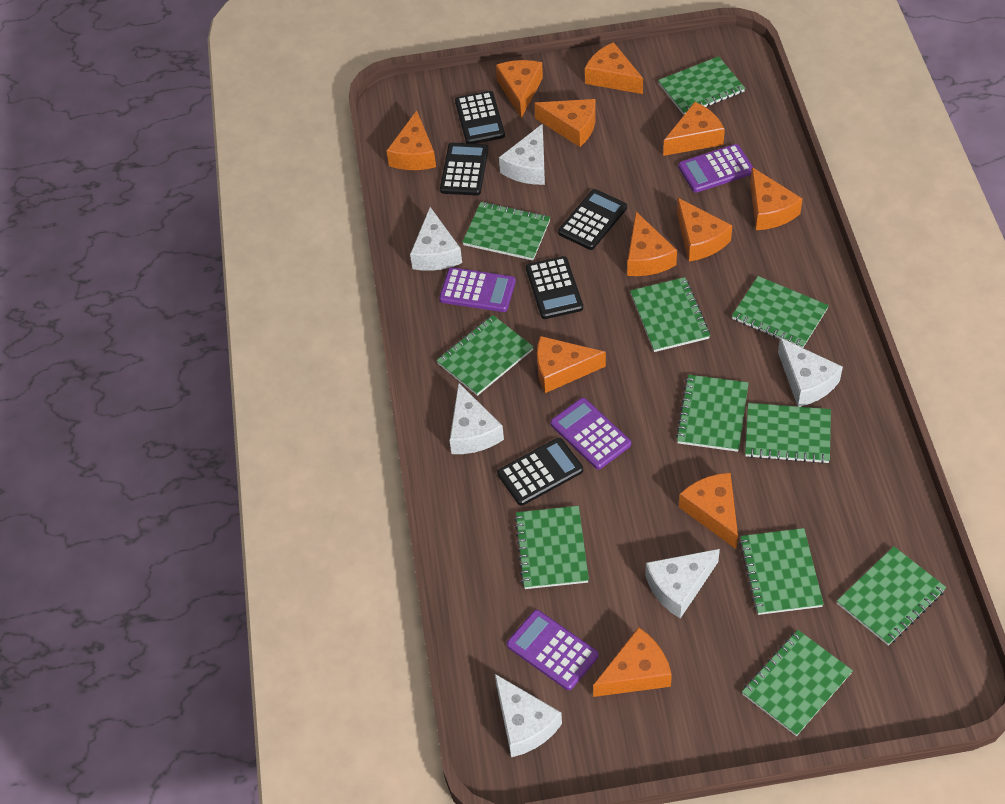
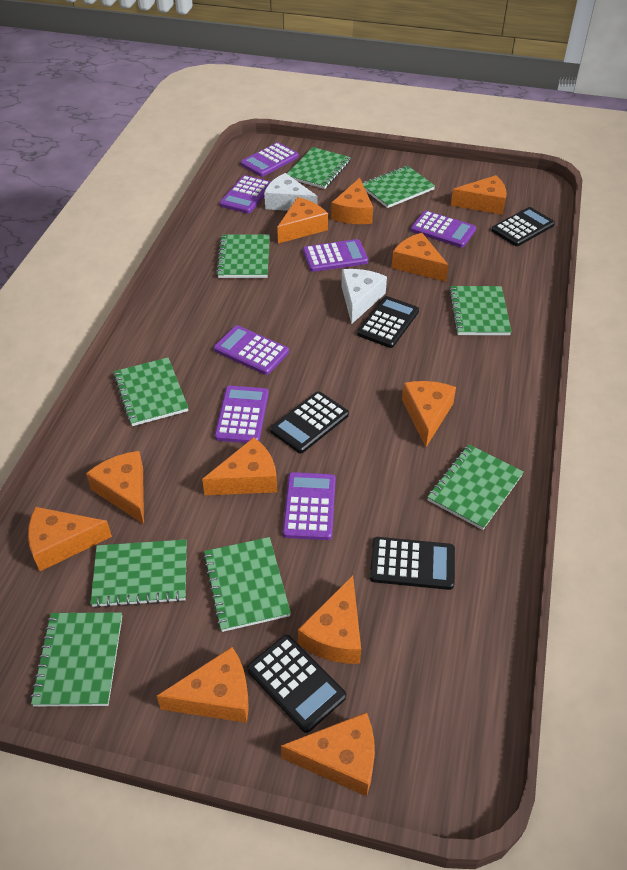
green notebook: [436,315,534,396] [462,202,550,261] [514,506,589,589] [630,277,710,352] [658,56,745,115] [676,375,749,452] [732,276,829,348] [739,528,824,615] [742,630,853,736] [745,403,831,464] [837,546,946,646] = 11 -> [30,612,122,706] [90,539,187,608] [113,357,188,426] [203,537,291,632] [216,234,270,278] [287,147,351,189] [363,166,435,208] [427,444,524,530] [449,286,512,335] = 9
purple calculator: [439,267,516,312] [507,610,599,690] [550,398,631,469] [678,144,754,193] = 4 -> [214,325,289,375] [215,386,269,443] [220,175,271,214] [241,142,299,177] [282,472,336,540] [303,239,368,272] [411,211,476,248] = 7
white cheese: [410,207,462,271] [449,383,504,454] [495,674,562,757] [499,124,545,185] [645,549,720,618] [778,338,843,407] = 6 -> [264,173,317,211] [341,269,387,324] = 2

